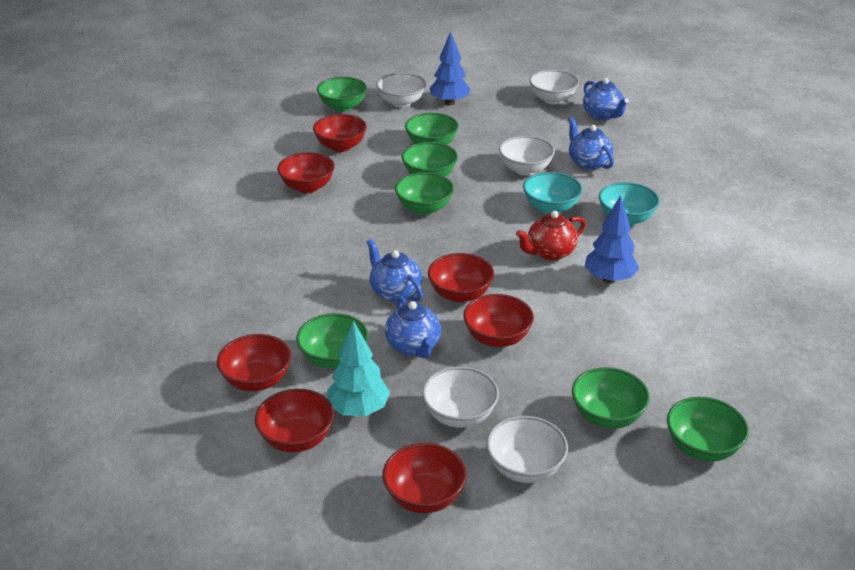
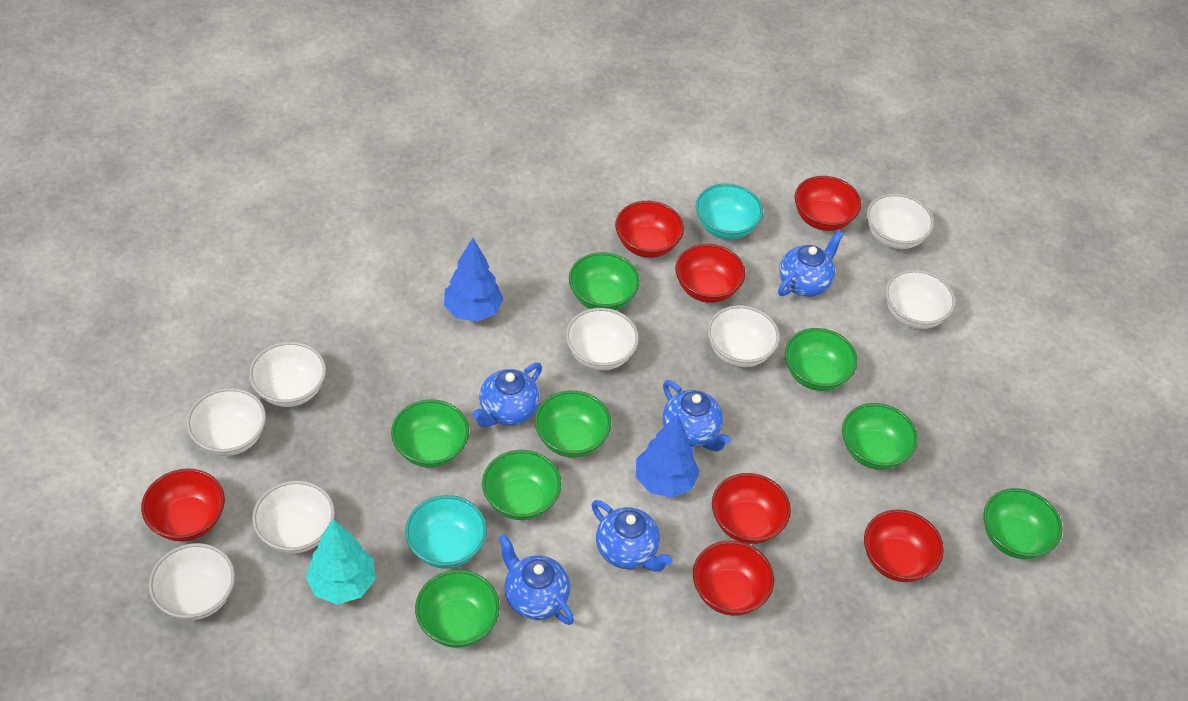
blue teapot: [367,239,423,302] [385,296,441,358] [568,117,614,170] [583,78,629,120] = 4 -> [472,363,542,427] [498,534,574,625] [592,500,673,572] [663,380,731,452] [778,231,844,297] = 5
green bowl: [296,313,368,368] [317,77,367,112] [395,172,454,215] [402,142,458,177] [405,113,459,145] [572,367,650,429] [667,397,749,462] = 7 -> [391,400,469,468] [415,570,500,648] [482,450,562,520] [535,390,611,458] [569,252,640,310] [785,328,858,391] [842,403,918,470] [984,488,1063,559] = 8
red teapot: [516,211,586,261] = 1 -> none = 0
white bowl: [376,73,426,107] [422,366,499,428] [486,416,568,483] [499,136,555,176] [529,70,579,104] = 5 -> [149,543,235,620] [186,388,266,456] [249,342,326,407] [252,480,335,554] [566,308,639,370] [707,305,780,367] [867,193,934,249] [885,269,956,329] = 8

